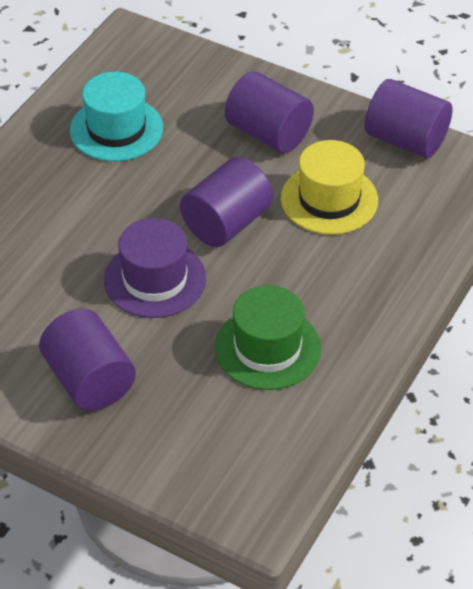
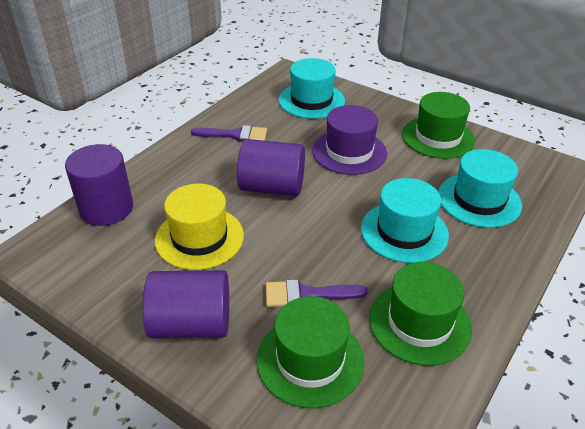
green hat: [215,285,321,390] = 1 -> [256,296,364,408] [369,262,472,366] [402,92,475,159] = 3
purple brush: none = 0 -> [191,125,267,142] [265,279,368,307] = 2
purple cylinder: [39,308,136,411] [180,157,273,247] [225,71,314,153] [365,79,452,158] = 4 -> [65,144,133,226] [143,270,229,339] [237,139,305,196] = 3
turquoise hat: [70,72,163,161] = 1 -> [279,58,345,119] [361,178,449,263] [438,149,522,228] = 3

